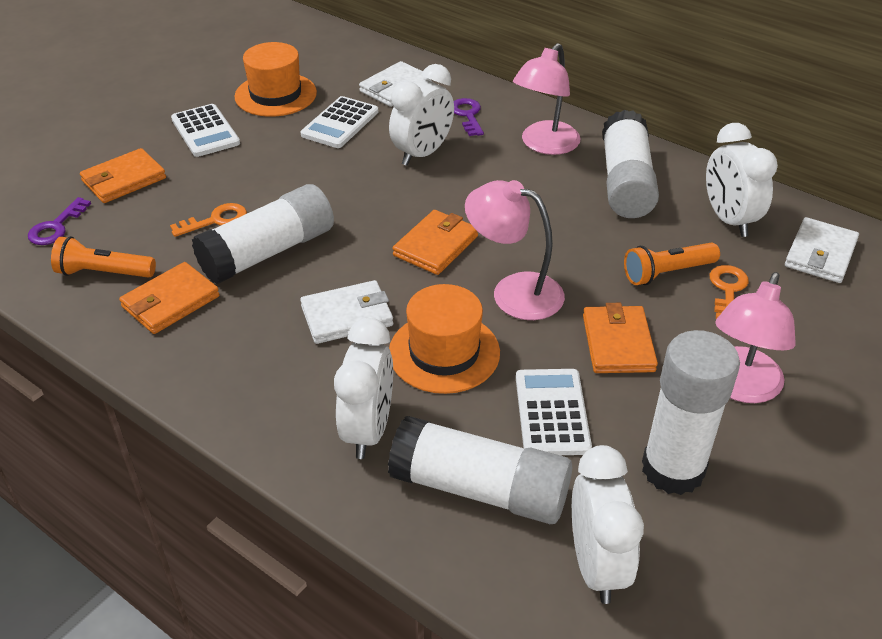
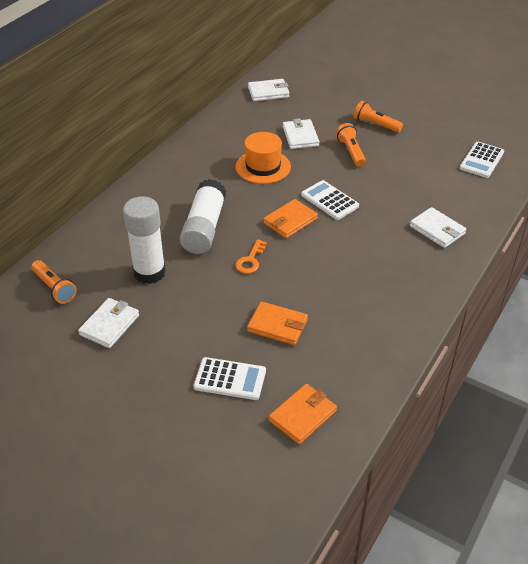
orange flashlight: [51,236,156,278] [624,243,720,285] = 2 -> [31,260,77,304] [336,123,366,167] [354,101,403,133] = 3
orange hat: [235,42,317,117] [389,284,500,394] = 2 -> [235,132,291,184] = 1
orange key: [170,203,247,237] [710,265,749,319] = 2 -> [236,239,267,274] = 1
orange wallet: [80,148,166,203] [119,262,220,334] [393,210,478,275] [583,303,658,373] = 4 -> [247,301,308,345] [263,199,318,238] [269,384,337,444] = 3
pink lamp: [465,180,565,320] [513,43,581,155] [715,272,796,403] = 3 -> none = 0
purple key: [28,197,91,245] [454,98,484,136] = 2 -> none = 0
white clock: [334,318,393,459] [389,64,454,166] [572,445,644,604] [706,123,778,237] = 4 -> none = 0
white glue stick: [192,184,334,284] [388,416,572,524] [602,110,659,218] [642,330,740,495] = 4 -> [123,196,166,284] [180,179,226,254] = 2
white wallet: [300,280,393,344] [359,61,432,107] [785,217,859,283] = 3 -> [78,298,139,348] [248,79,289,101] [283,118,320,149] [410,207,467,248] = 4

